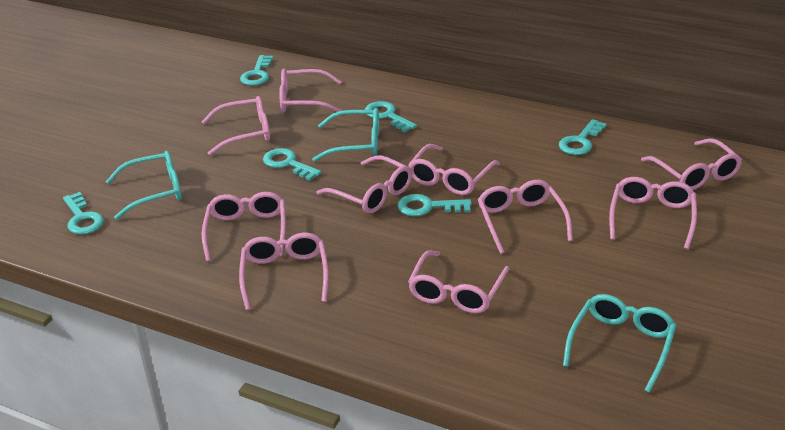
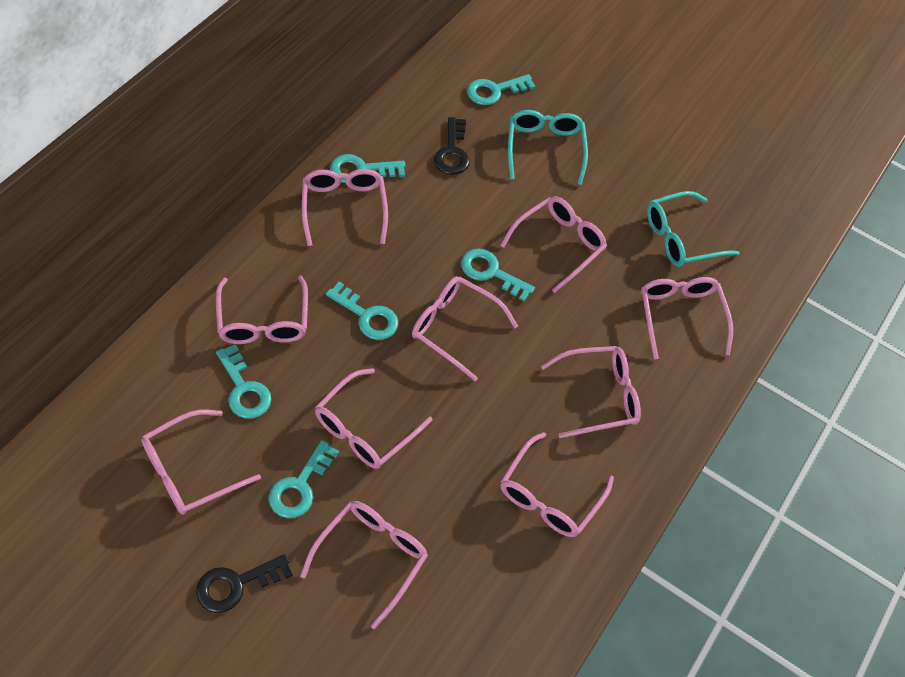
black key: none = 0 -> [196,554,293,613] [434,117,470,175] = 2
turquoise glasses: [106,151,182,220] [312,108,379,162] [563,294,677,393] = 3 -> [508,110,588,185] [647,191,740,267] = 2

